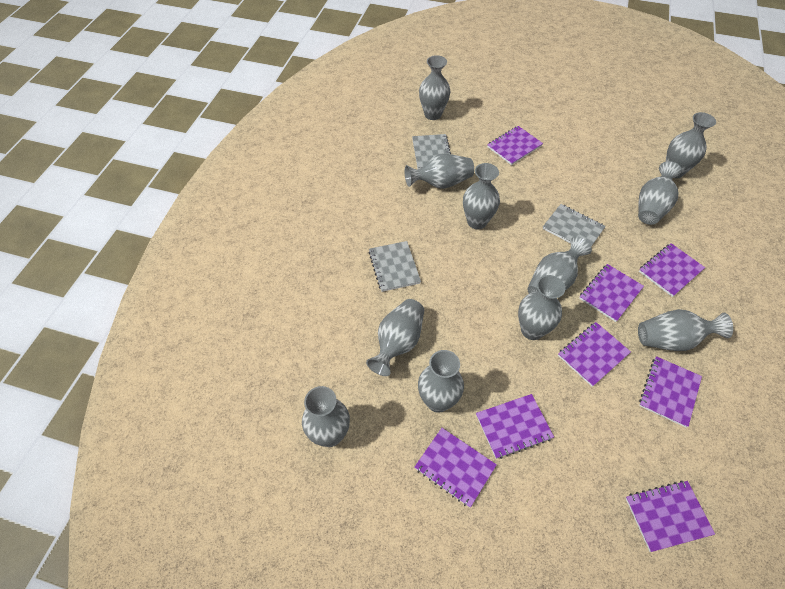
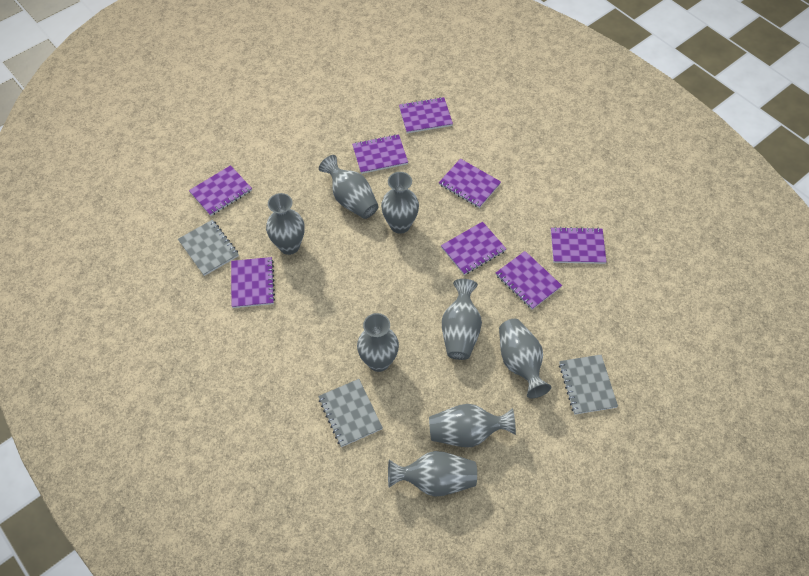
grey vase: [302,386,350,447] [366,299,424,376] [405,154,474,189] [418,350,464,413] [419,55,451,120] [463,163,500,230] [518,275,565,340] [527,236,592,294] [638,161,682,225] [638,309,733,351] [666,112,716,178] = 11 -> [266,193,305,255] [319,155,379,219] [357,313,399,372] [381,172,419,234] [388,451,477,497] [429,404,516,447] [442,279,482,360] [499,319,551,398] = 8

